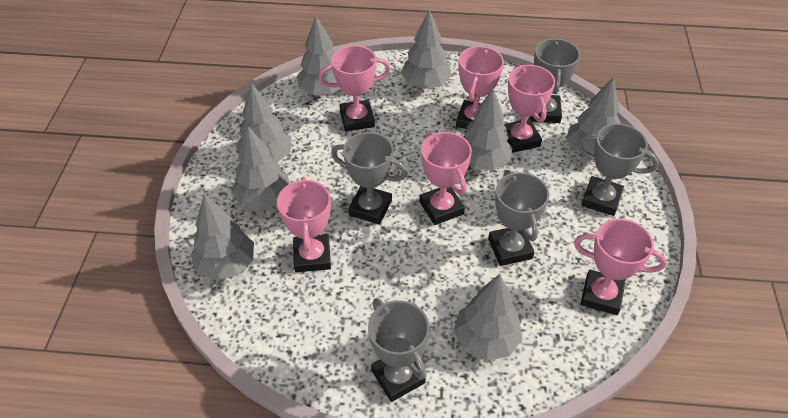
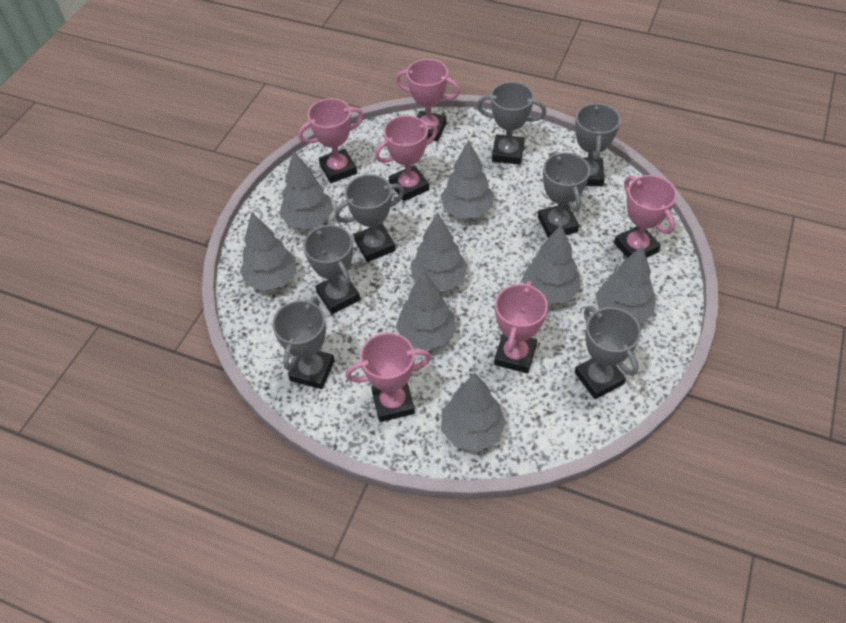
grey trophy: [331,132,407,225] [368,298,429,402] [488,170,549,266] [530,38,580,123] [577,123,659,216] = 5 -> [272,297,335,389] [303,225,360,314] [334,174,404,262] [477,82,546,165] [538,151,590,238] [575,102,621,186] [575,306,641,399] = 7

